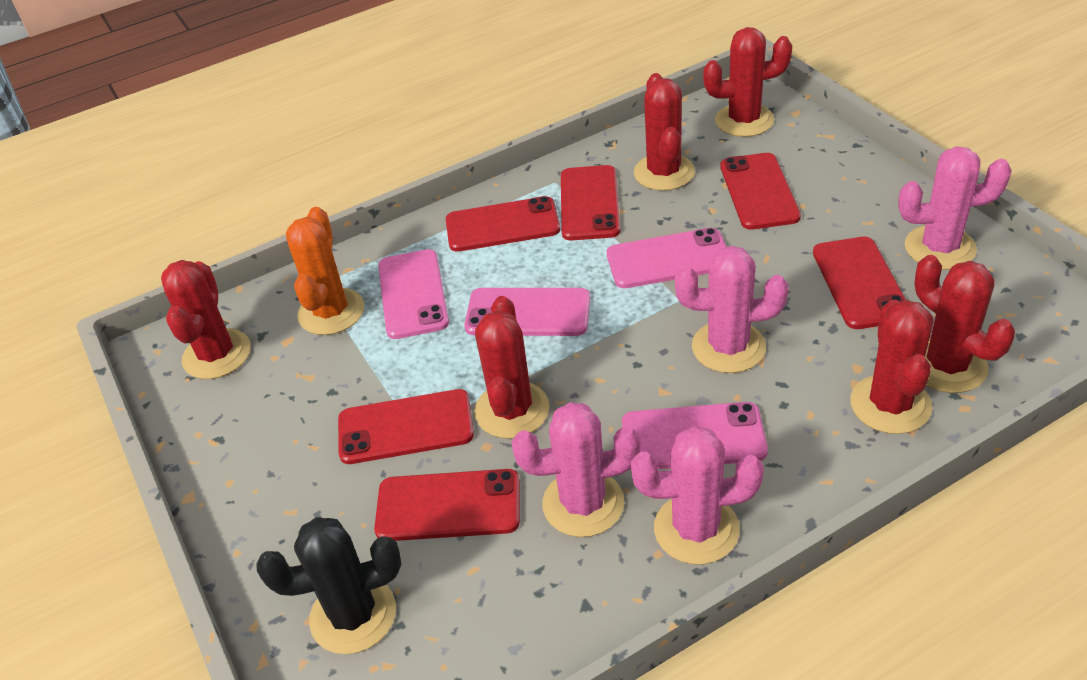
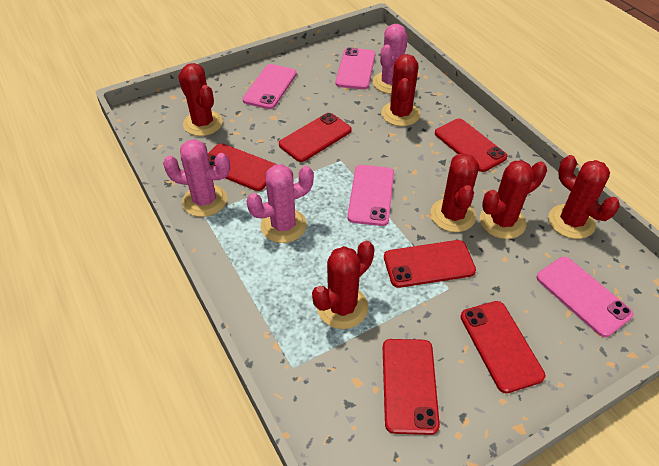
black cactus: [256,517,402,654] = 1 -> none = 0
orange cactus: [286,207,364,335] = 1 -> none = 0
pink cactus: [512,402,640,537] [631,426,764,564] [675,246,789,373] [898,147,1012,270] = 4 -> [163,139,230,217] [246,164,314,243] [373,24,408,94] = 3

